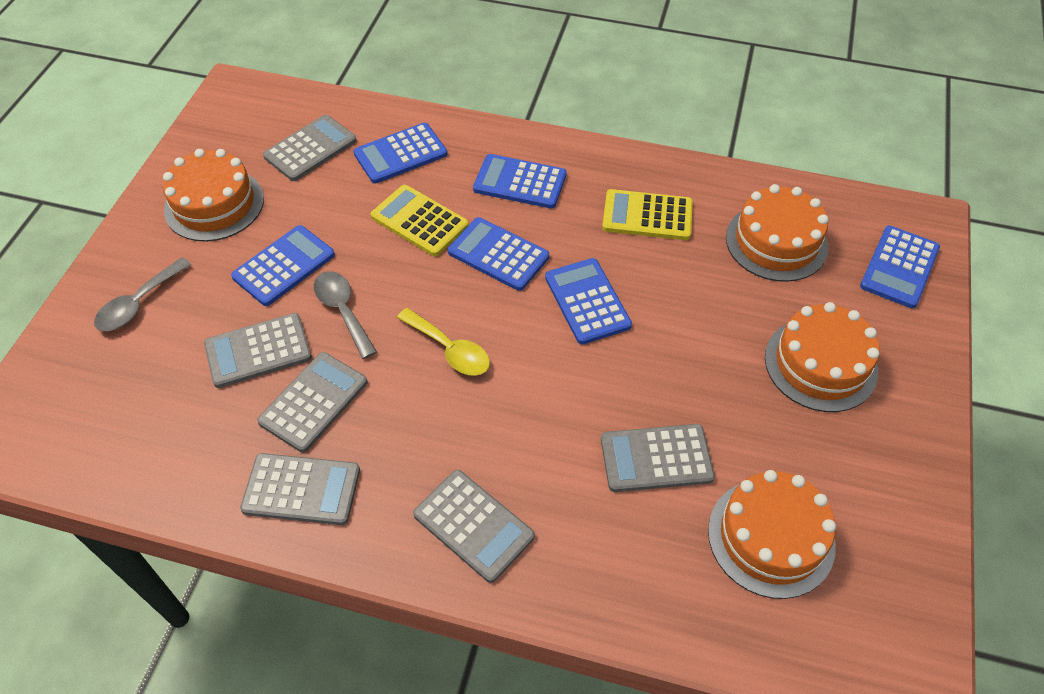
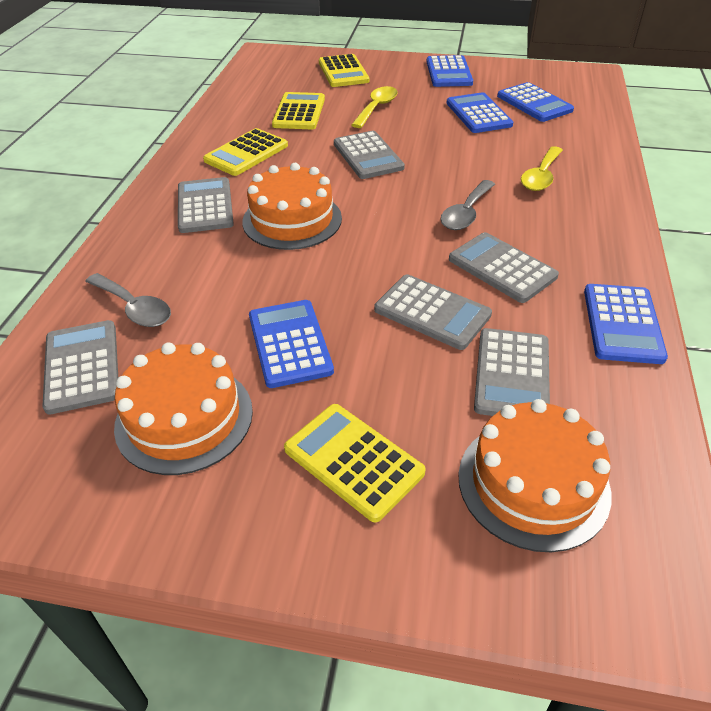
blue calculator: [231,225,335,306] [354,123,447,183] [448,217,549,291] [473,154,567,208] [545,258,632,345] [860,226,940,308] = 6 -> [249,300,334,388] [427,55,473,87] [446,92,513,133] [497,82,574,122] [584,284,668,364] = 5
orange cake: [163,149,264,242] [708,470,836,599] [726,184,829,282] [765,302,880,412] = 4 -> [114,342,253,475] [242,163,342,250] [458,399,611,552] = 3
yellow calculator: [371,185,469,256] [602,189,693,240] = 2 -> [203,128,288,176] [272,92,325,130] [284,404,426,523] [319,54,370,87] = 4
yellow spoon: [397,308,490,376] = 1 -> [352,86,398,128] [521,146,563,191] = 2

